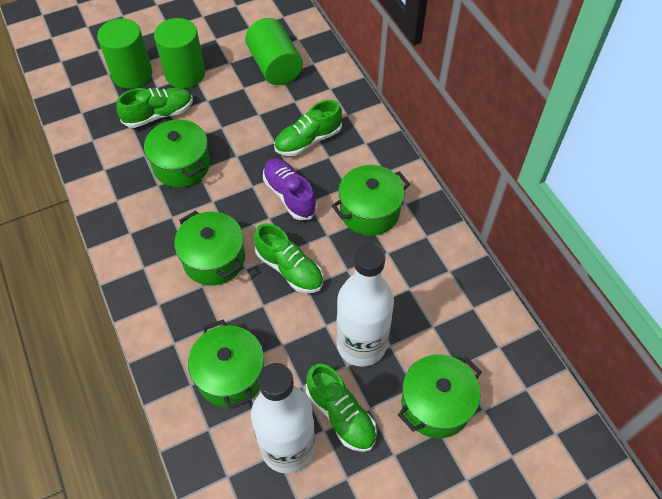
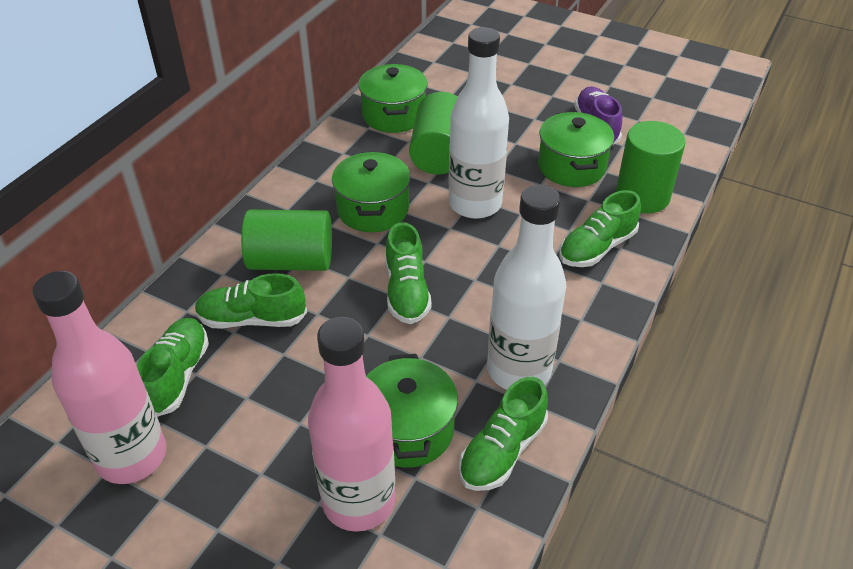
green pot: [144,119,210,188] [174,210,245,286] [188,320,264,409] [332,165,410,236] [398,354,482,438] = 5 -> [332,152,411,232] [358,64,428,133] [366,354,458,468] [538,112,614,187] = 4
green shoe: [116,87,193,128] [254,223,323,293] [274,100,342,156] [306,364,377,452] = 4 -> [137,318,209,417] [195,273,307,329] [385,222,432,324] [459,377,548,491] [559,190,641,267] = 5
pink bottle: none = 0 -> [33,271,166,484] [308,317,395,532] = 2

